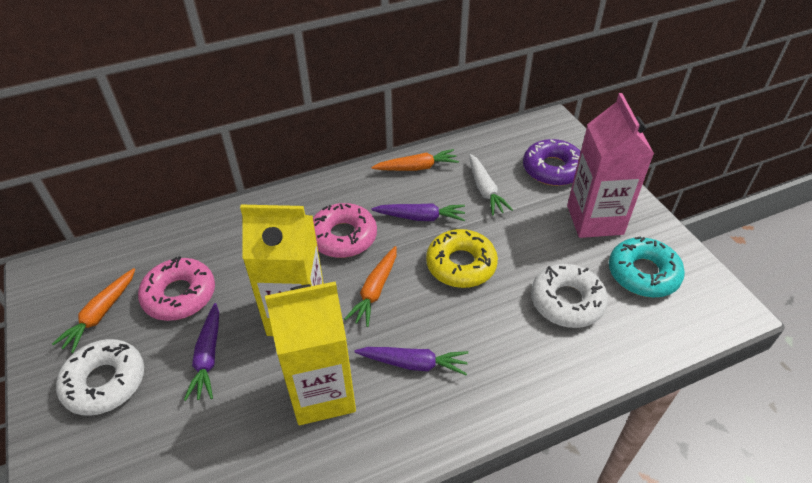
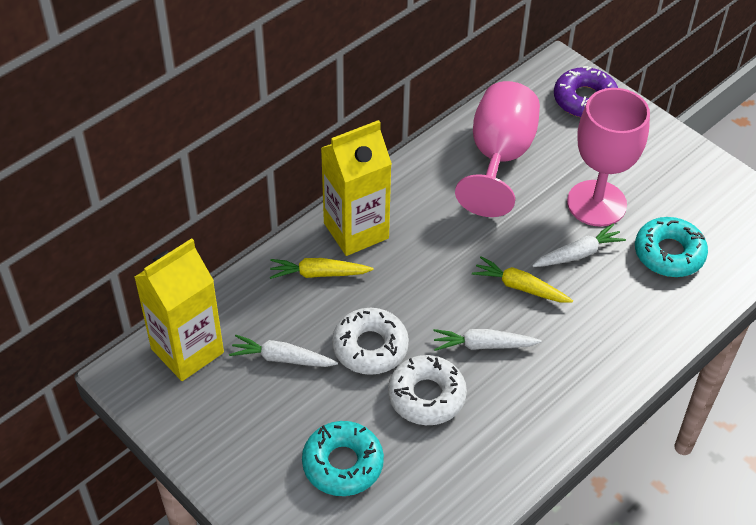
orange carrot: [52,268,135,353] [344,246,397,327] [371,149,459,171] = 3 -> none = 0
pink carton: [567,93,654,238] = 1 -> none = 0
pink donut: [138,256,215,321] [313,203,377,258] = 2 -> none = 0
pink goblet: none = 0 -> [455,81,540,217] [567,88,650,227] = 2
purple carrot: [184,303,219,401] [354,347,468,375] [371,203,465,221] = 3 -> none = 0
turquoise donut: [609,237,685,297] = 1 -> [302,421,384,496] [635,217,708,277] = 2
white carrot: [469,154,513,215] = 1 -> [229,335,338,367] [433,329,542,351] [532,224,626,267] = 3
yellow carrot: none = 0 -> [270,258,374,279] [472,257,573,303] = 2
yellow donut: [426,229,498,288] = 1 -> none = 0

